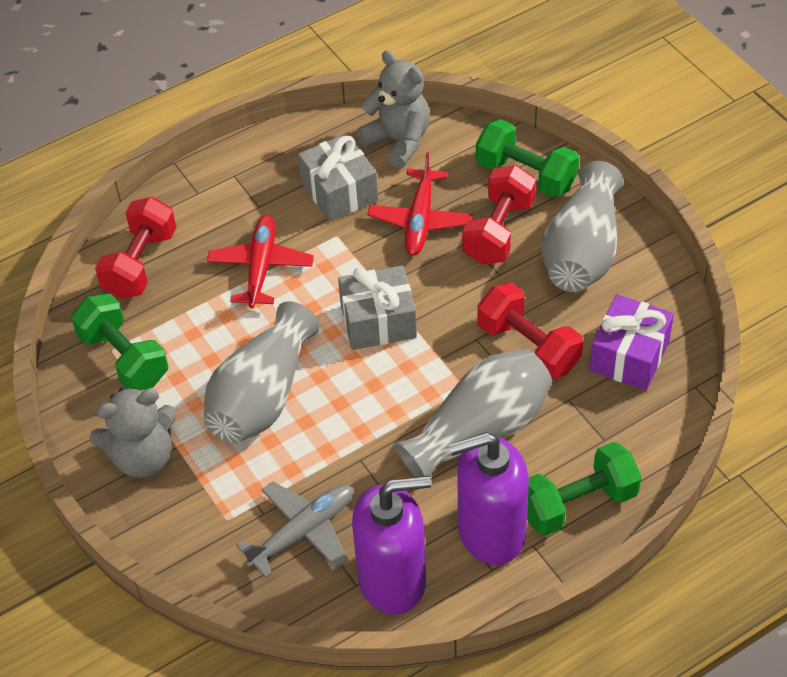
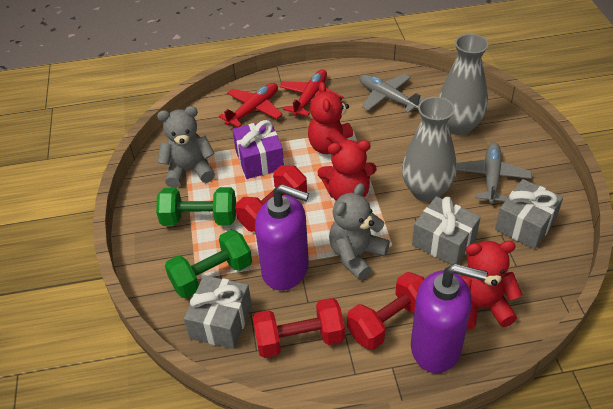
green dumbbell: [71,293,168,390] [476,119,579,198] [527,442,642,536] = 3 -> [156,187,236,226] [165,230,252,298] = 2
grey gift: [298,133,378,221] [338,265,417,350] = 2 -> [184,275,252,349] [412,196,481,265] [495,179,563,249] = 3
grey plane: [236,482,353,578] = 1 -> [360,74,425,113] [457,142,532,204] = 2
grey vase: [204,301,319,444] [395,349,552,477] [541,161,623,292] = 3 -> [402,97,457,202] [439,34,489,135] = 2
red teddy bear: none = 0 -> [308,82,353,154] [318,140,377,200] [460,241,522,330] = 3

